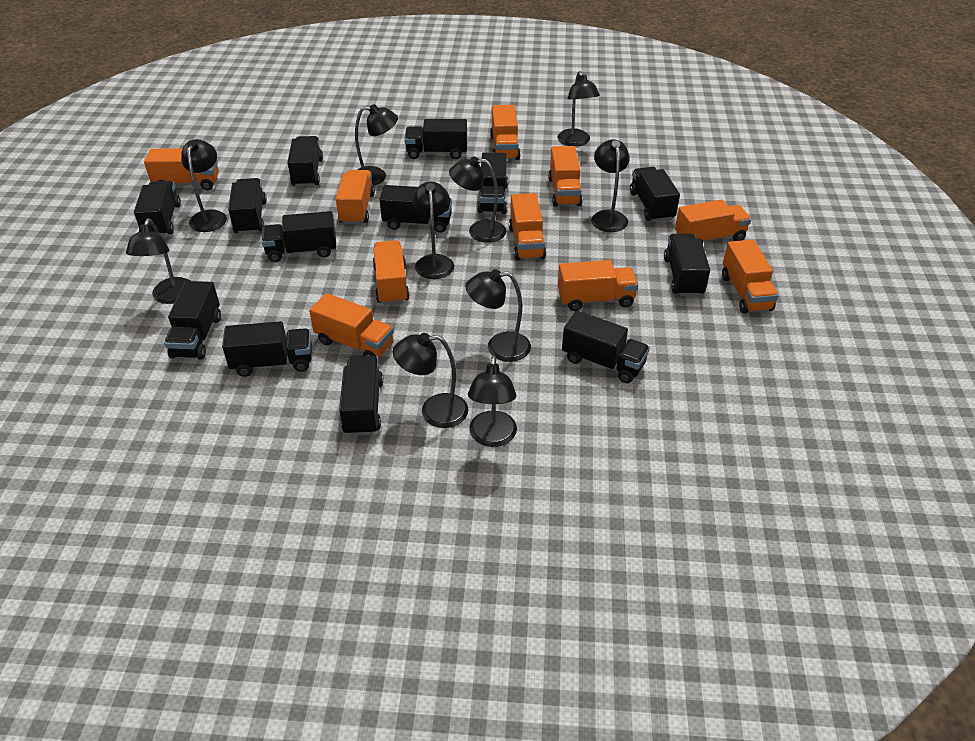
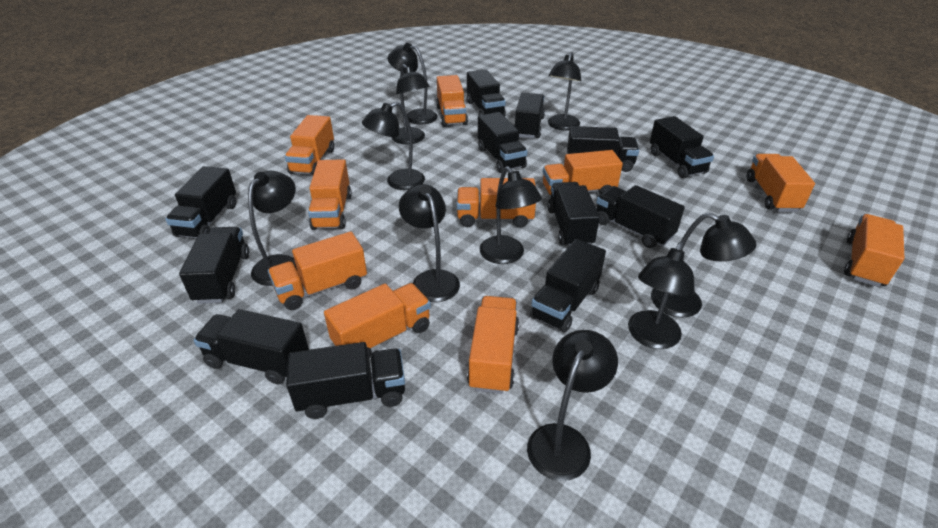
black truck: [134,181,181,236] [164,281,221,360] [222,321,312,377] [228,178,267,234] [262,211,336,262] [287,136,323,187] [339,356,383,436] [379,185,452,233] [404,119,467,159] [477,152,508,214] [562,310,650,383] [630,167,680,222] [664,234,710,296] = 13 -> [165,166,236,238] [179,227,249,304] [194,309,309,384] [286,342,405,419] [467,69,506,117] [478,112,527,173] [514,93,545,138] [530,239,606,333] [547,182,600,246] [567,126,639,172] [596,185,685,248] [650,116,714,178] = 12

